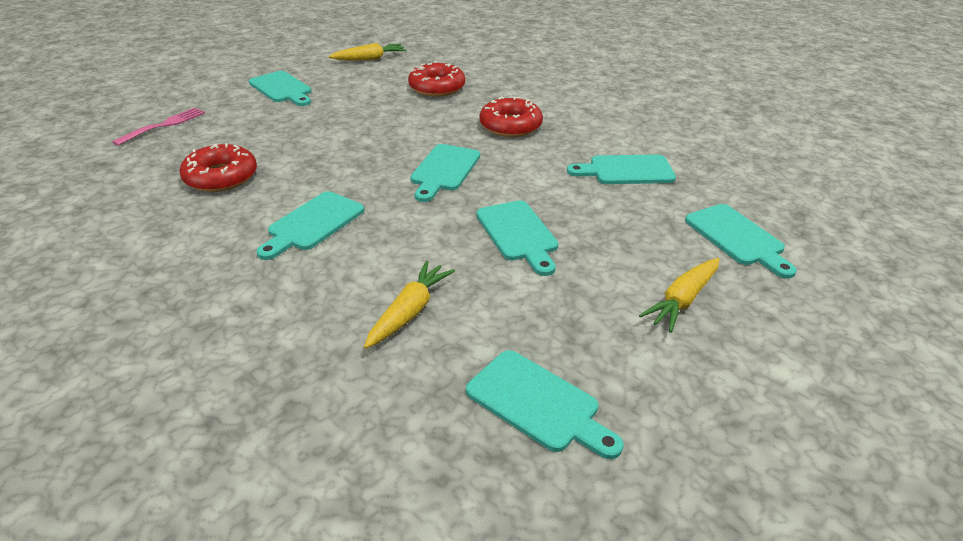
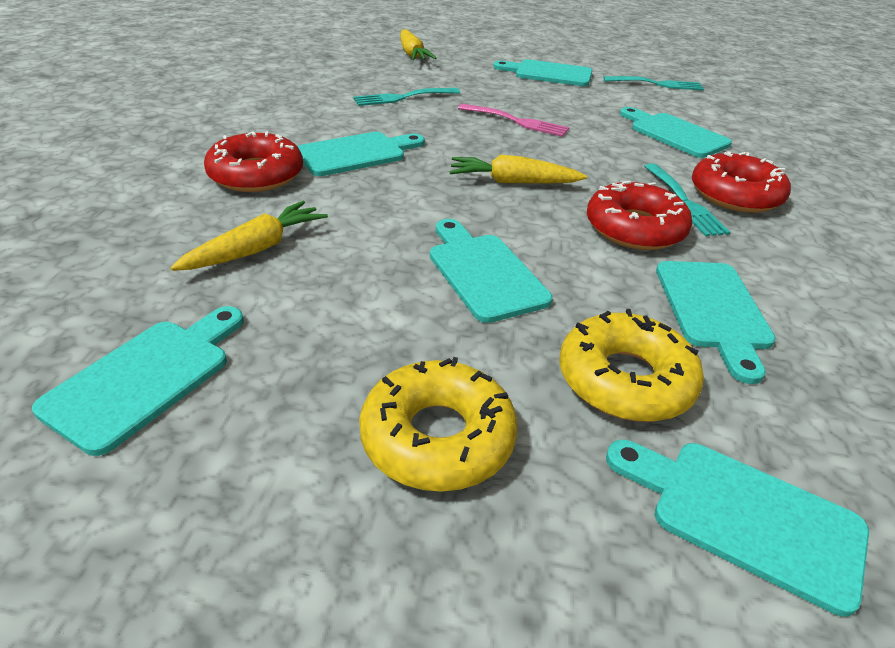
turquoise fork: none = 0 -> [353,88,460,106] [603,76,704,91] [644,163,731,236] = 3
yellow donut: none = 0 -> [359,357,518,492] [559,309,704,422] = 2

